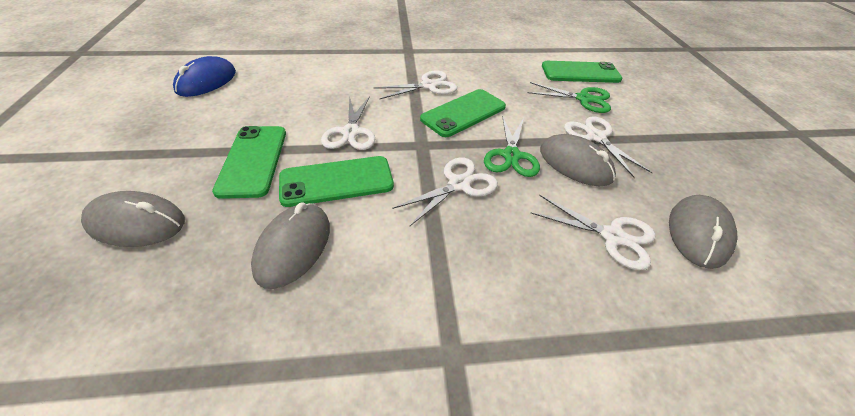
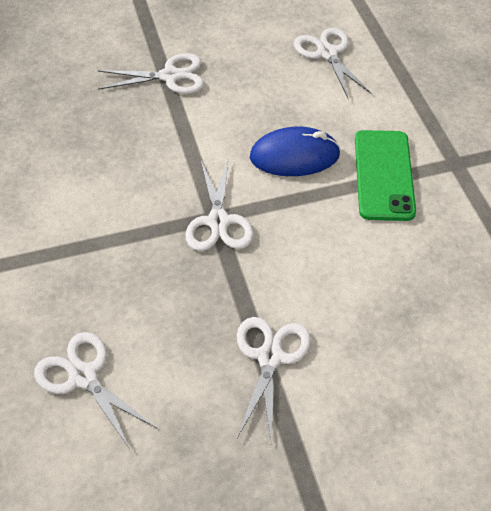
green phone: [212,126,286,199] [279,156,394,207] [420,89,506,137] [542,61,622,83] = 4 -> [355,130,416,221] = 1
green scissors: [484,115,540,177] [528,82,611,113] = 2 -> none = 0
grey mouse: [81,191,185,247] [251,203,330,289] [540,134,616,186] [669,195,737,269] = 4 -> none = 0

